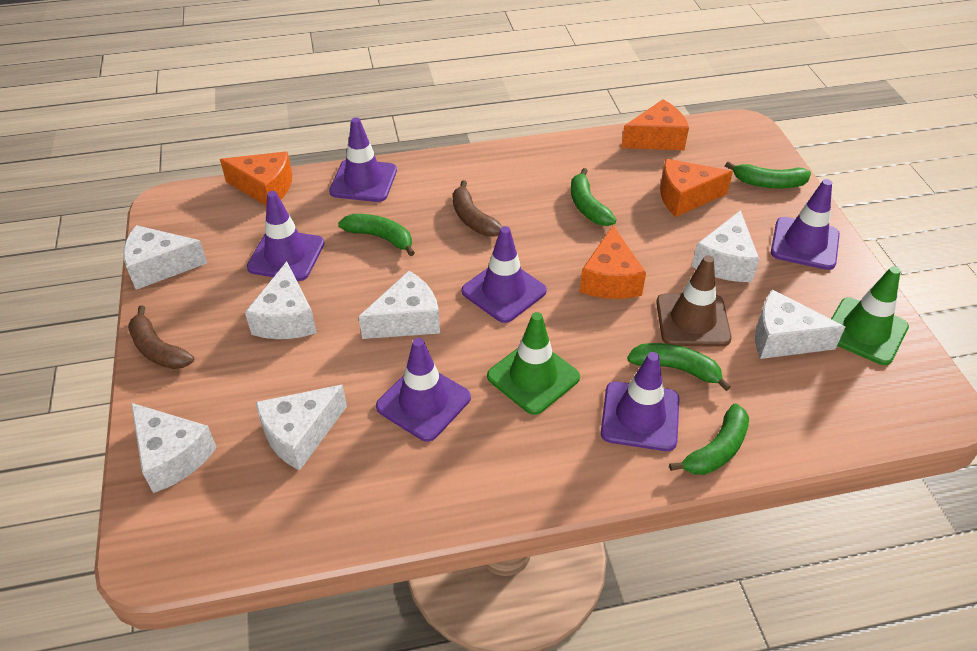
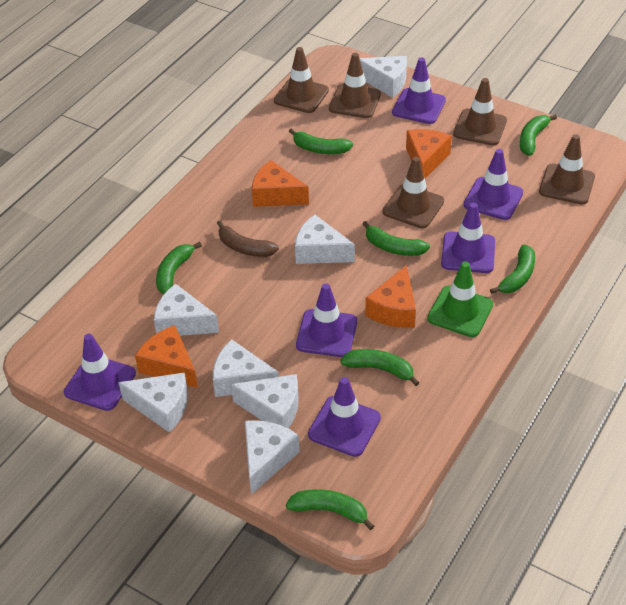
brown banana: [128,305,194,369] [453,180,502,236] = 2 -> [217,220,279,257] = 1
brown traffic cone: [656,255,732,347] = 1 -> [274,47,329,113] [329,53,381,118] [383,157,444,228] [453,78,507,145] [539,134,595,205] = 5
green banana: [338,214,415,256] [571,168,616,226] [627,343,731,391] [669,403,749,475] [725,161,811,188] = 5 -> [156,242,202,294] [286,489,374,530] [289,128,353,154] [341,349,419,386] [362,221,430,256] [490,245,535,294] [520,115,557,156] = 7
green traffic cone: [487,312,580,415] [831,266,909,365] = 2 -> [427,261,493,337] = 1

